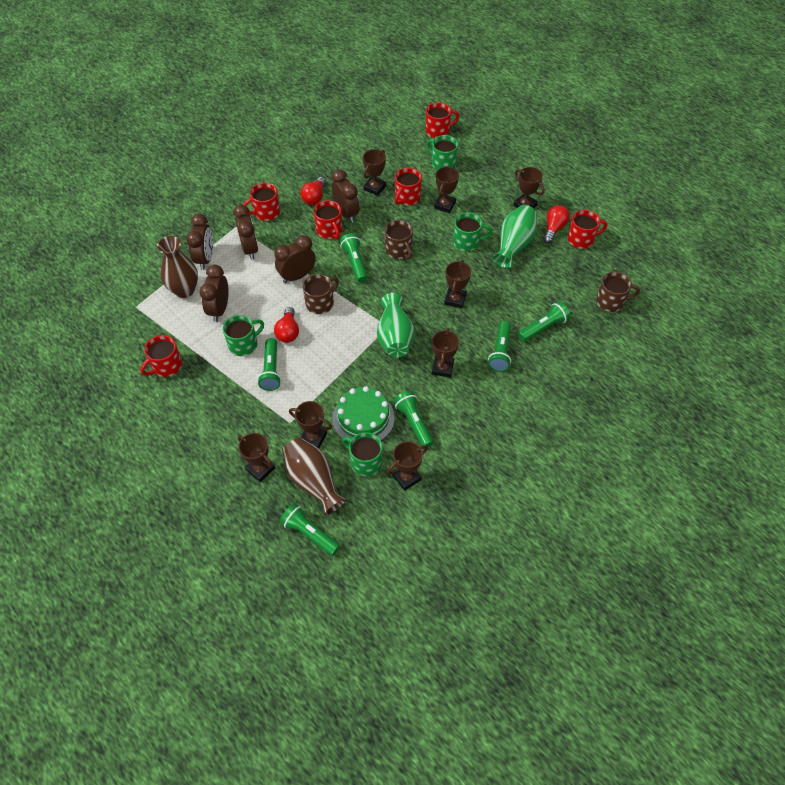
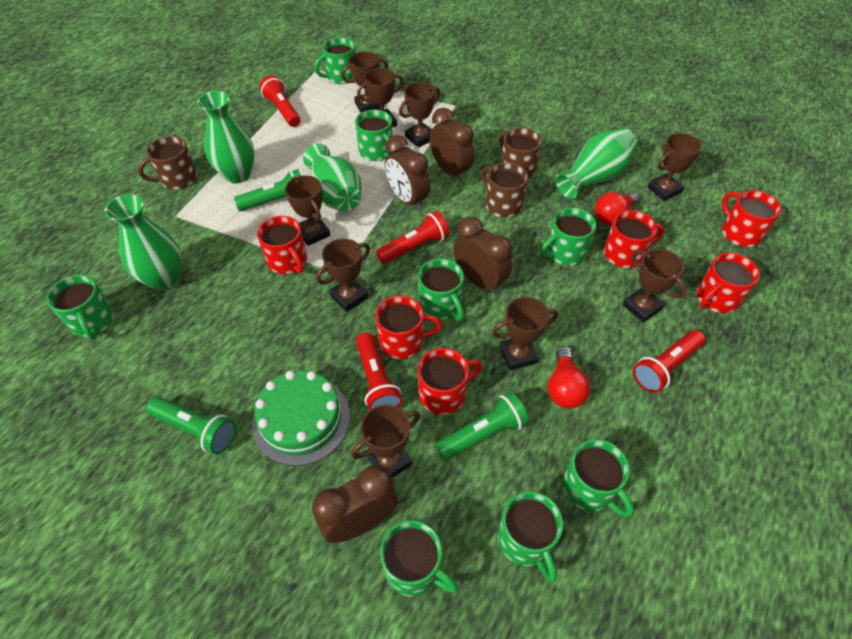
brown clock: [186,214,213,270] [199,265,229,322] [233,205,258,260] [274,235,316,283] [331,170,360,223] = 5 -> [312,465,398,543] [385,135,430,211] [430,108,474,182] [454,217,512,294] = 4
brown trophy: [237,433,275,482] [289,401,332,448] [363,149,386,196] [387,441,428,491] [432,328,459,377] [434,167,459,213] [444,260,471,308] [513,167,545,208] = 8 -> [285,175,330,246] [316,238,370,312] [341,52,388,113] [351,404,420,478] [357,68,404,128] [399,82,440,148] [492,297,558,371] [622,249,686,323] [647,133,702,201] = 9
brown vase: [157,236,198,298] [282,438,346,515] = 2 -> none = 0
green flashlight: [258,338,281,391] [280,503,340,556] [340,233,368,283] [393,391,433,447] [488,321,511,372] [518,301,570,342] = 6 -> [146,397,236,454] [234,169,301,211] [435,392,529,461] = 3
green mug: [223,315,264,356] [342,432,383,476] [427,135,458,170] [453,212,492,251] = 4 -> [47,275,115,340] [314,37,356,84] [355,109,395,161] [380,520,459,597] [418,258,464,321] [498,491,563,582] [540,207,596,265] [563,439,634,518] = 8
green vase: [377,293,415,358] [492,205,537,268] = 2 -> [104,194,181,290] [197,91,255,184] [303,143,361,211] [555,128,637,199] = 4
red flashlight: none = 0 -> [259,75,301,127] [356,332,402,410] [376,211,450,264] [633,330,705,393] = 4
red light bulb: [274,307,299,343] [301,177,326,205] [543,205,570,243] = 3 -> [548,346,590,408] [595,192,639,226] = 2

